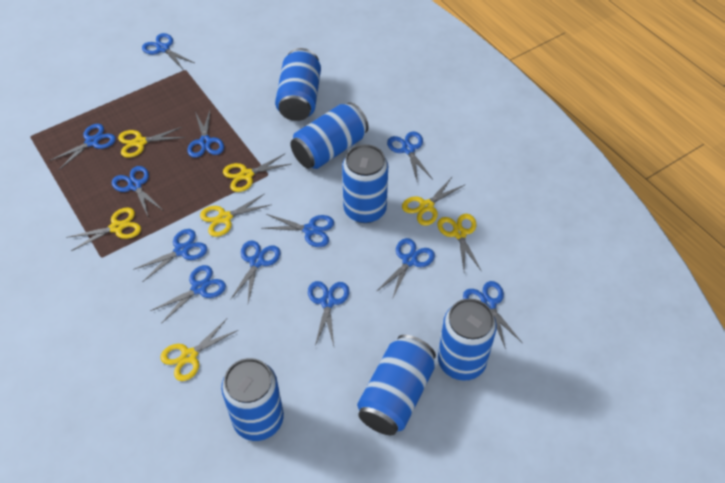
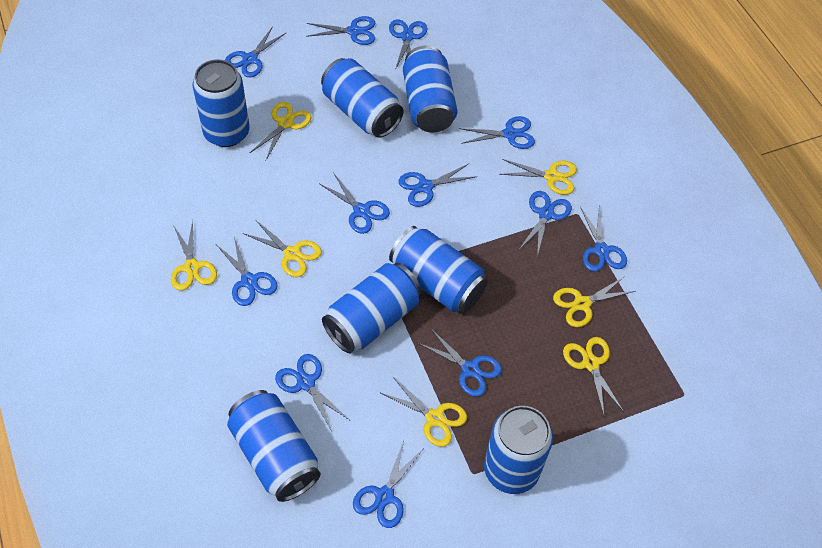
blue can: [221,358,284,441] [275,48,321,121] [290,102,369,169] [342,144,388,223] [357,335,436,435] [438,298,497,381] = 6 -> [193,59,249,147] [227,390,321,502] [321,58,404,138] [322,263,421,353] [389,226,488,312] [403,45,457,133] [484,406,553,494] = 7

